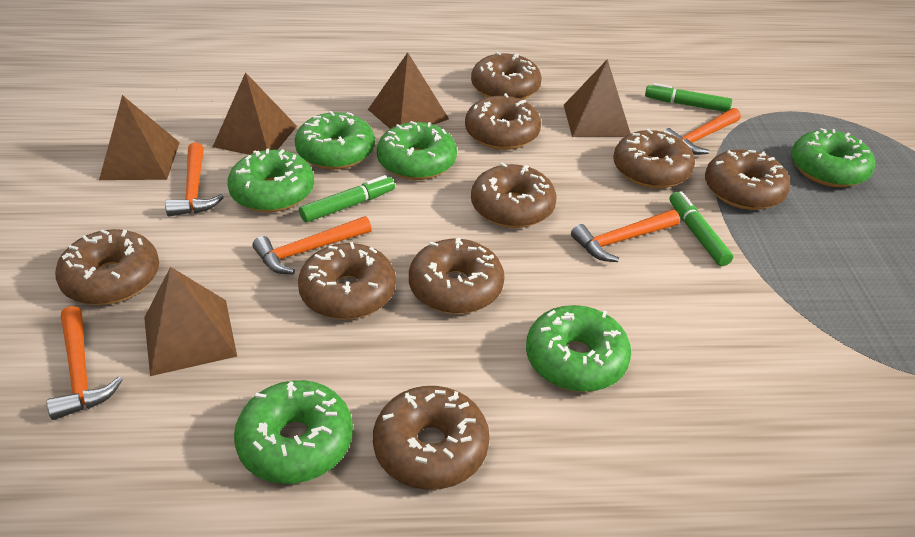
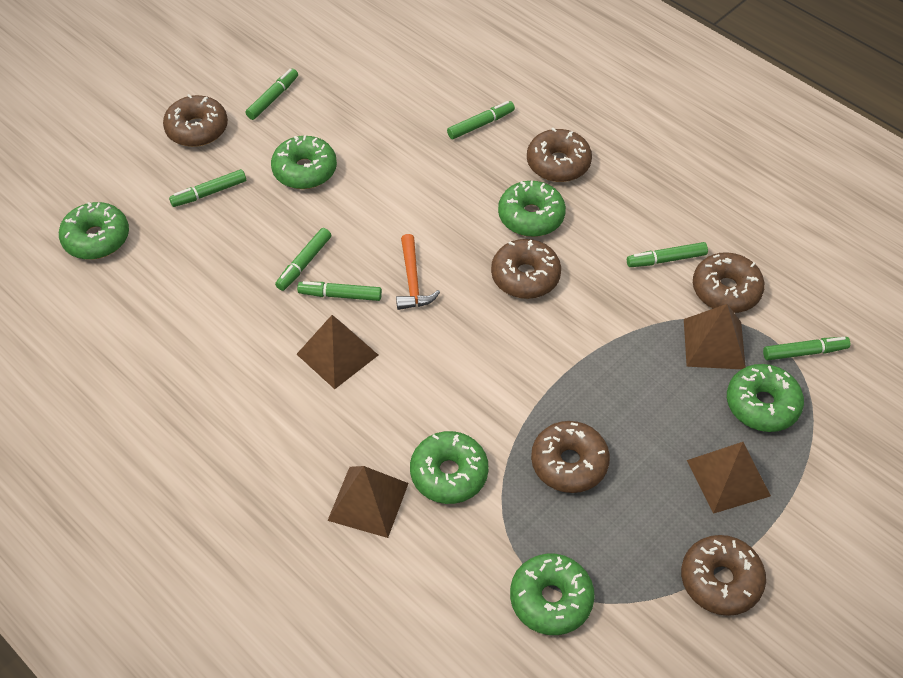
brown donut: [55,229,159,305] [298,242,396,320] [373,386,490,490] [409,238,505,314] [465,93,541,150] [471,52,542,100] [471,163,557,228] [613,129,695,188] [705,149,791,210] = 9 -> [163,94,228,147] [491,239,561,299] [527,128,592,182] [531,421,610,493] [681,535,766,616] [693,252,765,313] = 6
brown pyramid: [99,95,180,180] [144,267,237,376] [213,72,297,155] [368,52,449,129] [564,59,631,137] = 5 -> [297,315,378,389] [327,466,409,538] [684,304,746,369] [687,442,771,514] = 4
green marker: [299,175,395,222] [645,83,732,112] [669,191,733,266] = 3 -> [169,169,246,207] [245,68,298,120] [275,228,331,291] [297,281,382,301] [447,101,515,139] [627,242,708,267] [763,337,850,360] = 7
orange hammer: [47,306,123,420] [165,142,224,216] [252,216,372,274] [571,210,680,262] [663,108,741,155] = 5 -> [396,234,440,310] = 1

